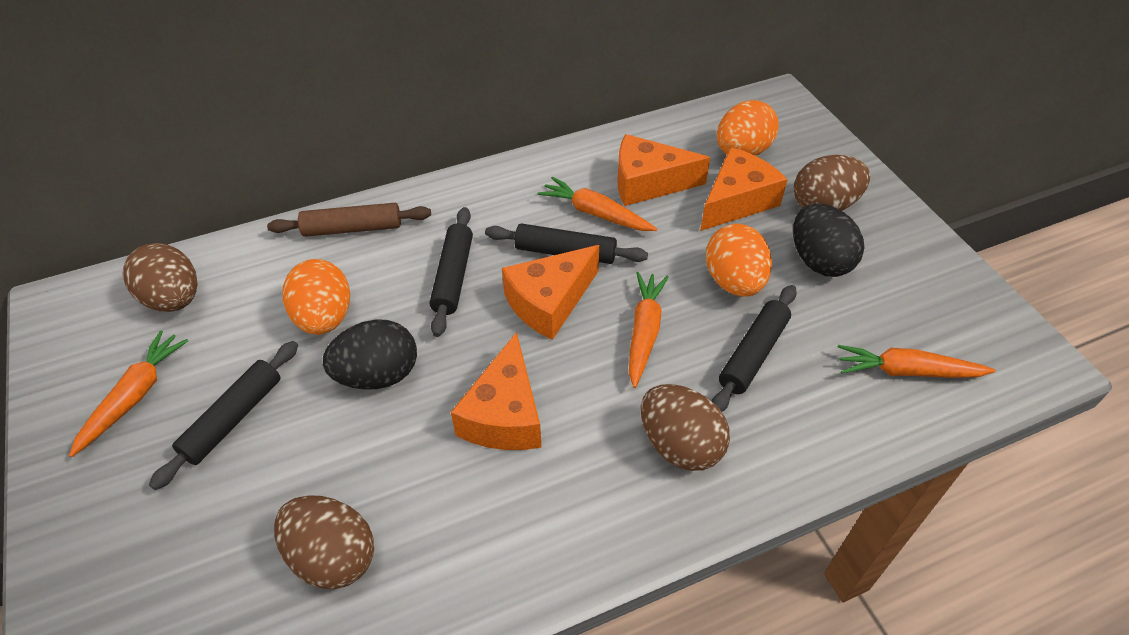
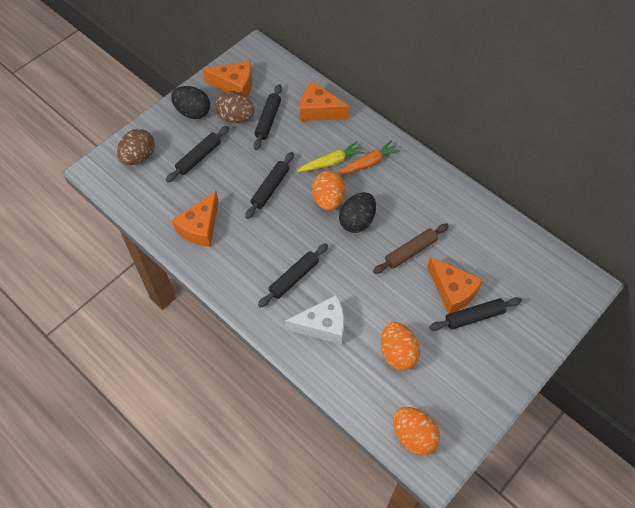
black rolling pin: [149,341,298,490] [430,207,473,337] [485,223,648,264] [712,285,797,412] = 4 -> [166,126,229,182] [245,152,294,219] [254,84,282,150] [258,243,328,308] [429,297,522,331] = 5
brown egg: [123,243,198,312] [274,495,374,590] [641,384,730,471] [794,155,870,211] = 4 -> [117,129,155,165] [215,91,255,123] = 2
orange carrot: [69,330,189,457] [538,177,657,231] [629,272,669,388] [838,345,996,378] = 4 -> [338,140,401,175] = 1
white cheese: none = 0 -> [285,295,344,344] = 1
yellow carrot: none = 0 -> [297,141,364,172] = 1

